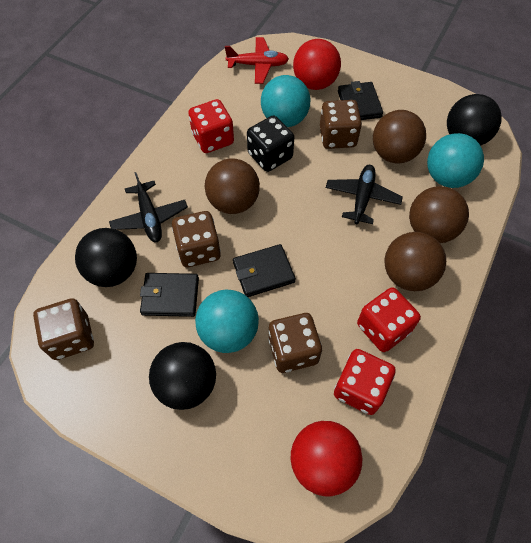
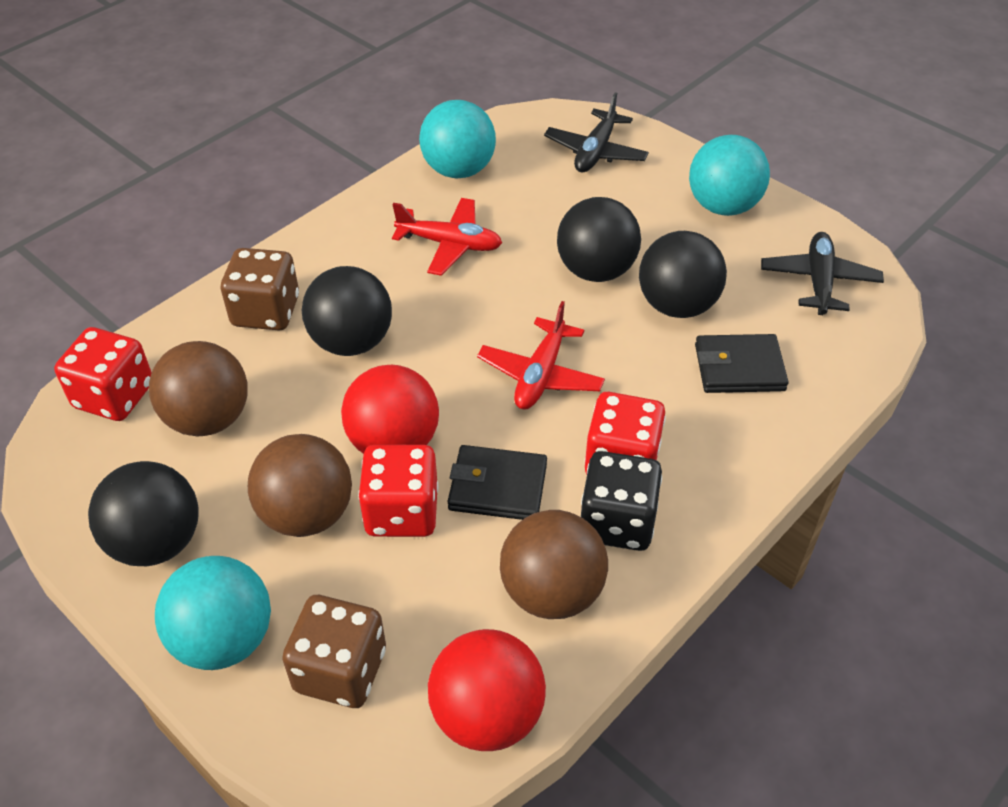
black ball: [75,228,137,287] [149,342,216,410] [447,94,502,146] = 3 -> [88,461,199,566] [302,266,392,356] [557,197,641,282] [639,231,727,318] = 4
black wallet: [140,273,199,317] [233,244,296,297] [338,81,383,120] = 3 -> [448,445,547,520] [695,334,789,393] = 2
brown ball: [205,158,260,214] [373,110,426,163] [384,232,446,291] [409,186,469,243] = 4 -> [149,341,248,436] [248,434,352,537] [500,510,608,619] = 3
brown dice: [33,298,94,360] [172,211,221,267] [268,313,322,373] [320,100,362,149] = 4 -> [221,248,299,330] [282,595,386,708] = 2
red plane: [225,37,289,84] = 1 -> [392,198,502,276] [477,301,605,410] = 2

